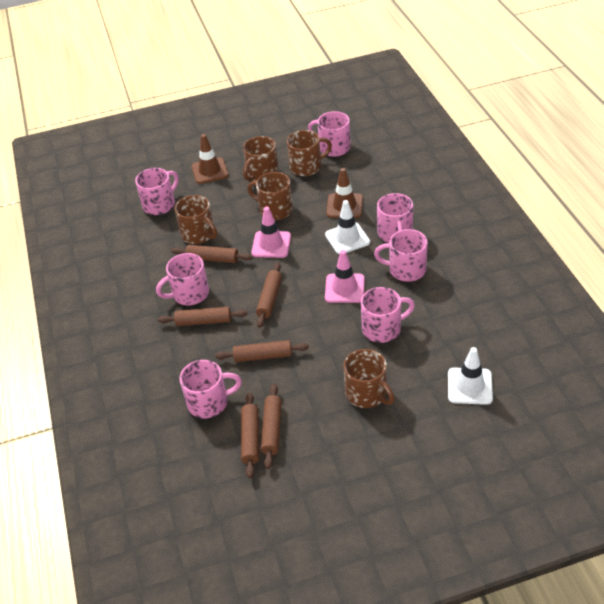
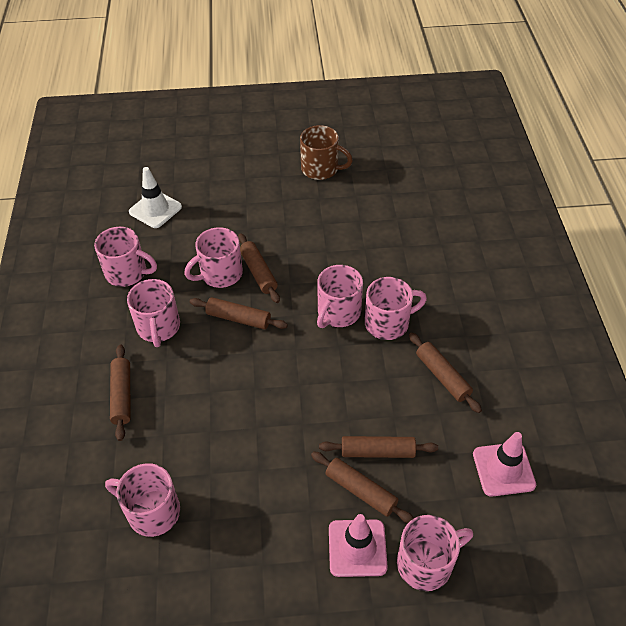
brown mug: [175,195,217,244] [243,136,279,181] [247,172,293,220] [287,130,332,176] [344,349,395,408] = 5 -> [300,125,353,180] = 1
brown traffic cone: [192,134,229,184] [326,168,363,218] = 2 -> none = 0
white traffic cone: [325,200,370,254] [448,347,493,405] = 2 -> [129,167,182,228] = 1

